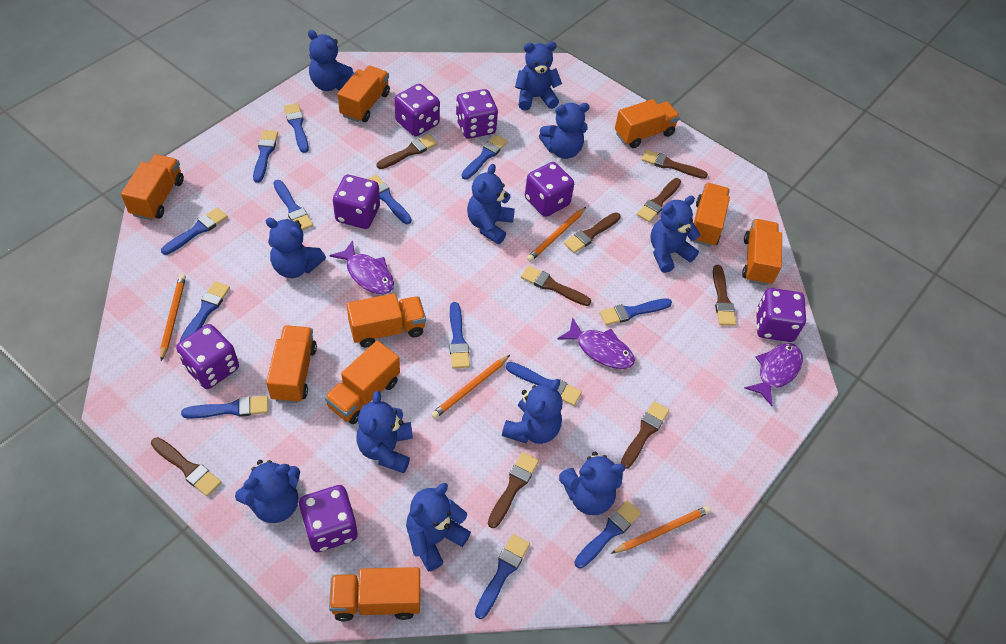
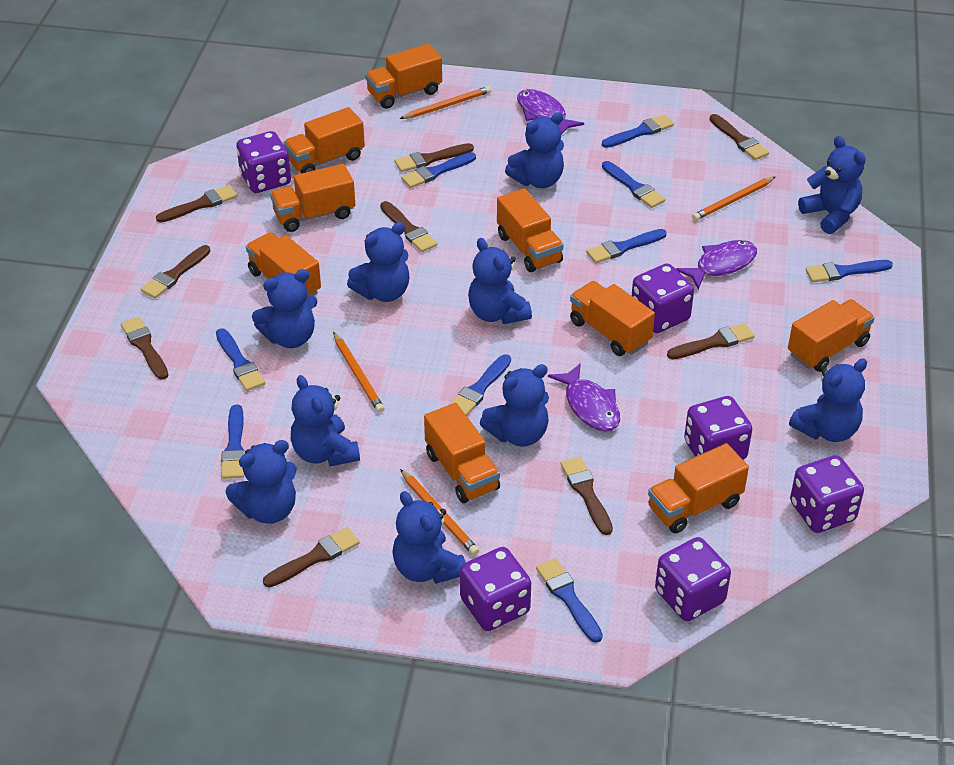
blue brush: [161,207,228,255] [180,281,230,341] [181,395,268,419] [253,130,278,183] [273,180,313,231] [284,103,309,153] [368,175,412,224] [449,302,470,369] [461,135,507,179] [475,534,530,619] [506,362,582,406] [574,500,641,569] [600,298,672,325] = 13 -> [216,328,265,391] [221,405,246,479] [401,152,476,188] [449,354,511,416] [536,558,603,643] [586,229,667,263] [602,114,674,148] [602,161,665,208] [805,260,893,282] = 9
blue teddy bear: [235,460,300,523] [265,218,326,278] [308,30,354,91] [357,391,413,473] [406,483,471,571] [467,164,515,244] [502,379,562,444] [515,41,562,110] [539,103,590,159] [559,452,625,515] [650,196,700,273] = 11 -> [226,440,297,524] [252,269,317,348] [291,375,360,466] [347,222,410,302] [393,491,466,584] [468,238,532,324] [480,364,549,447] [505,112,564,188] [789,359,867,442] [798,136,866,234] = 10
purple dice: [176,324,239,389] [299,485,358,552] [333,175,380,229] [395,84,440,136] [456,89,498,139] [525,162,574,217] [756,288,806,342] = 7 -> [236,131,291,193] [460,547,531,631] [632,263,694,333] [655,537,731,621] [684,396,752,460] [790,455,864,533] = 6

